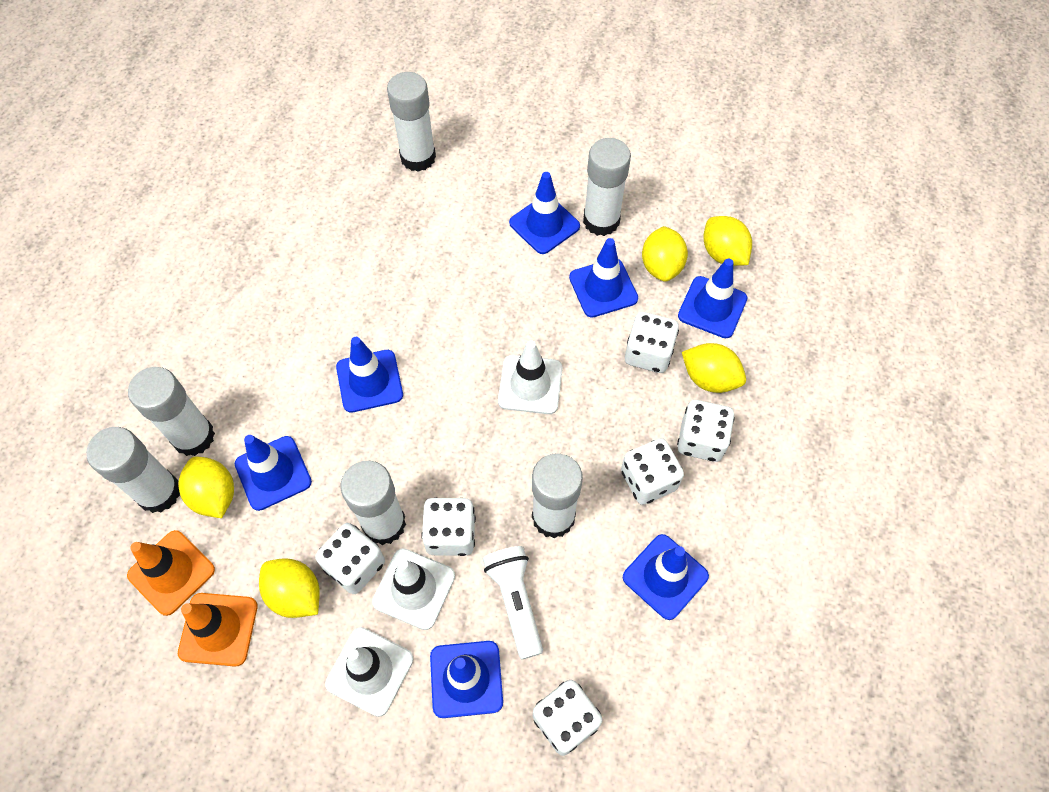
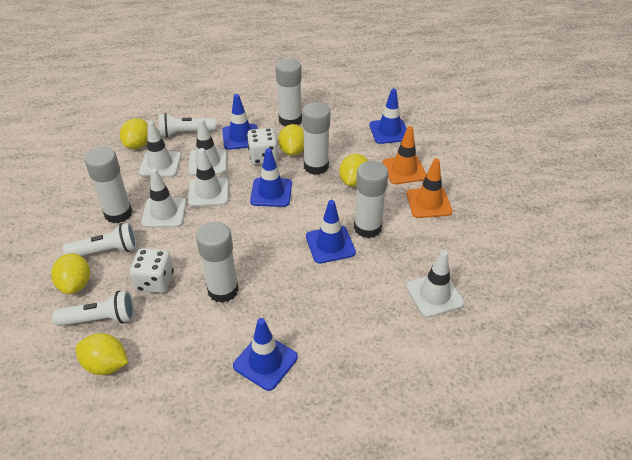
blue traffic cone: [235,435,312,511] [336,337,403,413] [430,641,503,718] [509,172,580,254] [569,238,638,318] [623,534,709,620] [678,258,747,338] = 7 -> [222,94,258,150] [233,318,298,391] [250,148,292,207] [306,200,356,264] [369,89,407,144] = 5
white dice: [315,523,385,594] [421,498,476,556] [533,680,602,756] [621,438,684,505] [625,312,679,373] [677,400,735,462] = 6 -> [130,248,174,293] [247,128,278,165] = 2
white flashlight: [483,546,543,659] = 1 -> [52,291,134,326] [63,223,137,256] [159,113,216,138] = 3
white glue stick: [86,427,180,513] [128,367,215,456] [341,461,406,545] [387,72,436,172] [532,454,583,538] [583,138,631,236] = 6 -> [84,147,133,223] [196,221,239,303] [276,58,302,126] [302,102,330,175] [354,161,389,238] = 5
white traffic cone: [325,627,413,717] [372,548,455,630] [498,340,563,414] = 3 -> [139,121,181,177] [141,168,186,228] [188,119,227,176] [188,148,229,207] [406,250,464,318] = 5

